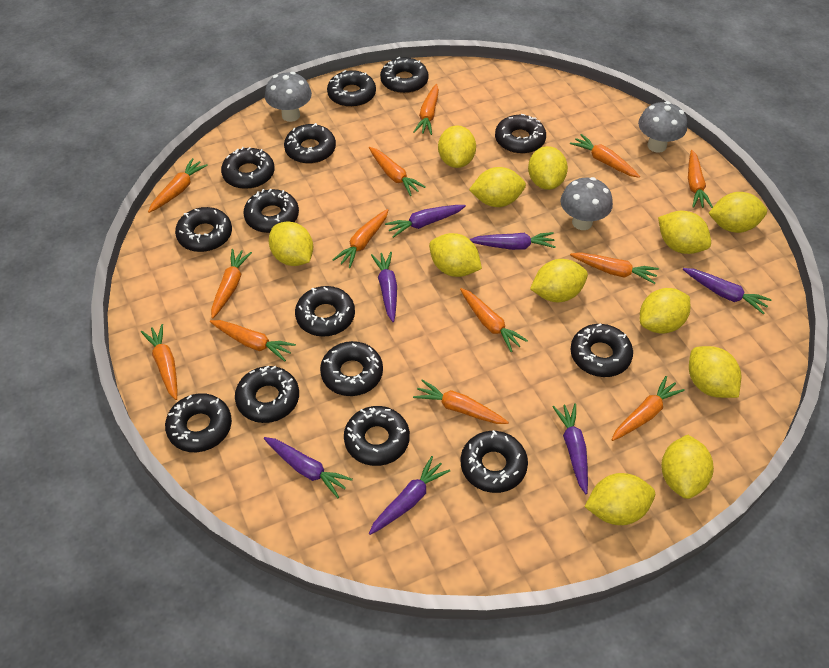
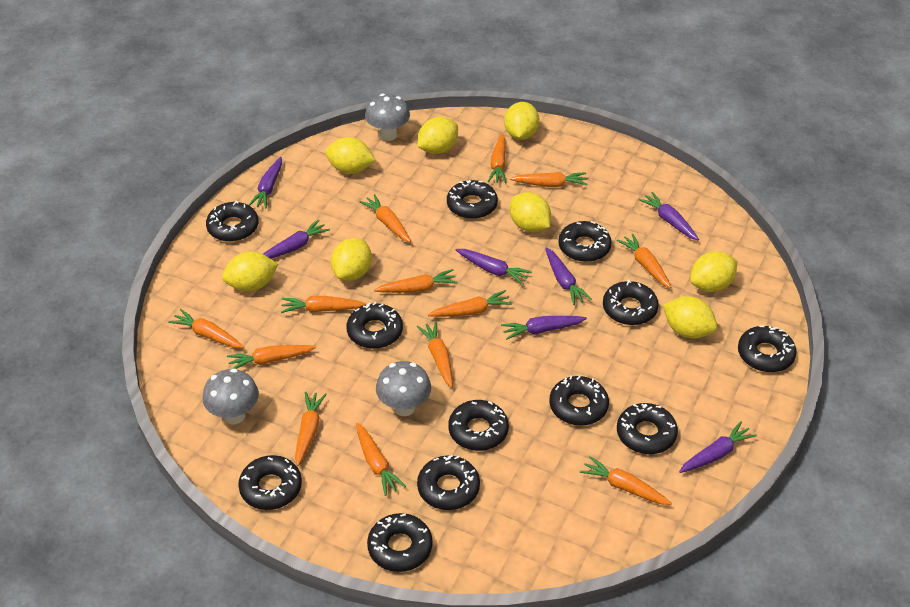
black donut: [165,393,232,452] [175,207,232,252] [221,147,275,189] [235,365,299,423] [243,189,299,233] [284,123,336,164] [295,286,355,337] [320,341,383,396] [327,70,376,107] [344,406,410,466] [380,57,429,94] [461,430,528,493] [495,114,546,154] [570,323,633,377] = 14 -> [206,201,259,242] [238,455,302,510] [346,302,403,349] [367,513,433,572] [417,455,480,510] [447,180,498,219] [448,400,509,451] [549,375,609,426] [558,221,612,262] [603,280,659,325] [617,403,678,454] [738,326,796,372] = 12
yellow lemon: [269,221,313,266] [429,233,482,277] [438,125,476,168] [469,167,526,207] [528,146,568,190] [530,259,588,302] [584,473,655,525] [640,288,691,334] [658,211,711,254] [661,434,714,499] [689,346,742,398] [708,192,767,233] = 12 -> [222,252,279,292] [325,137,375,174] [331,238,372,281] [417,117,458,154] [504,102,539,140] [510,192,551,232] [663,296,717,338] [690,251,737,292] = 8

